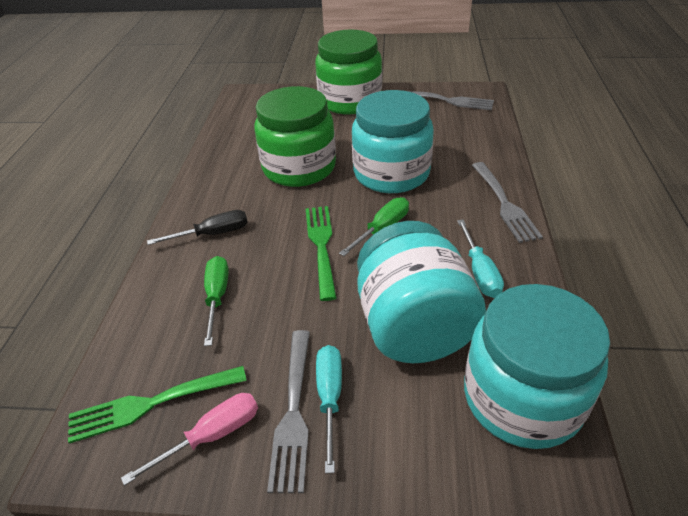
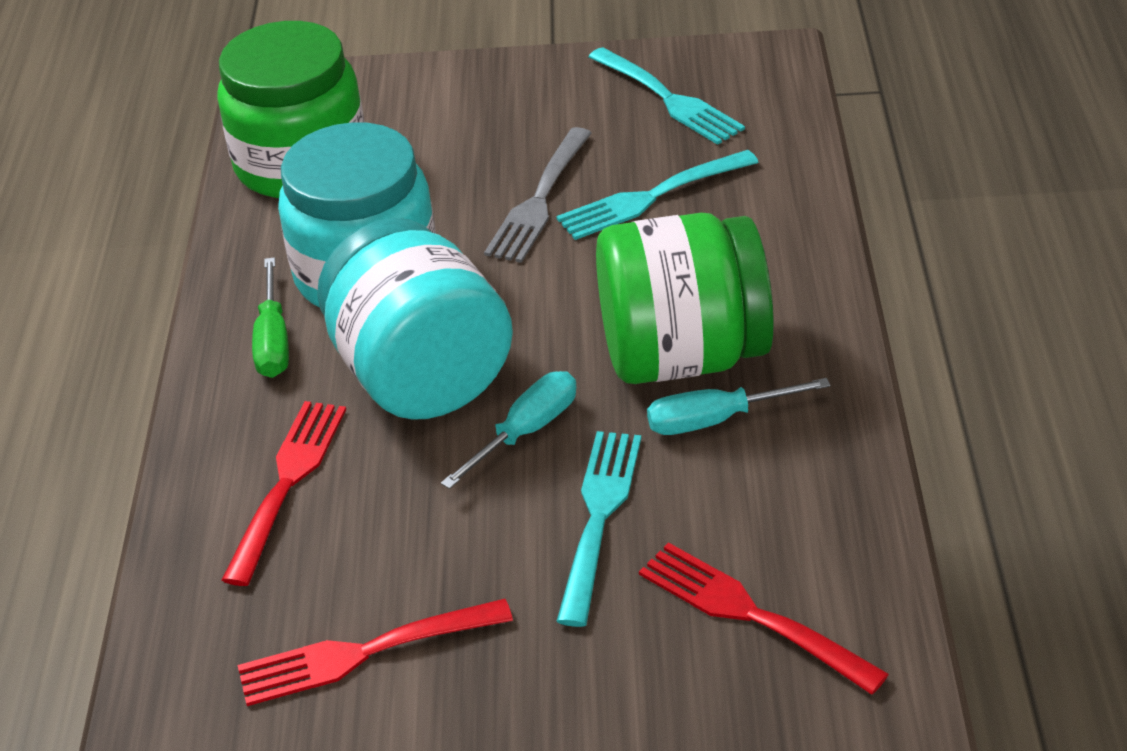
black screwdriver: [147,210,248,245] = 1 -> none = 0
green fork: [68,366,247,444] [306,206,337,301] = 2 -> none = 0
green screwdriver: [204,256,229,346] [339,197,409,256] = 2 -> [252,257,289,378] = 1
grey fork: [267,330,310,493] [408,91,494,110] [472,162,543,243] = 3 -> [484,127,592,263] = 1
pink screwdriver: [121,393,258,486] = 1 -> none = 0
red fork: none = 0 -> [222,401,346,586] [238,599,513,706] [639,542,889,695] = 3
turquoise fork: none = 0 -> [556,150,759,240] [556,431,641,627] [589,47,745,145] = 3
turquoise jar: [352,90,434,193] [357,221,486,363] [464,284,610,449] = 3 -> [278,122,436,307] [317,218,513,420] = 2

